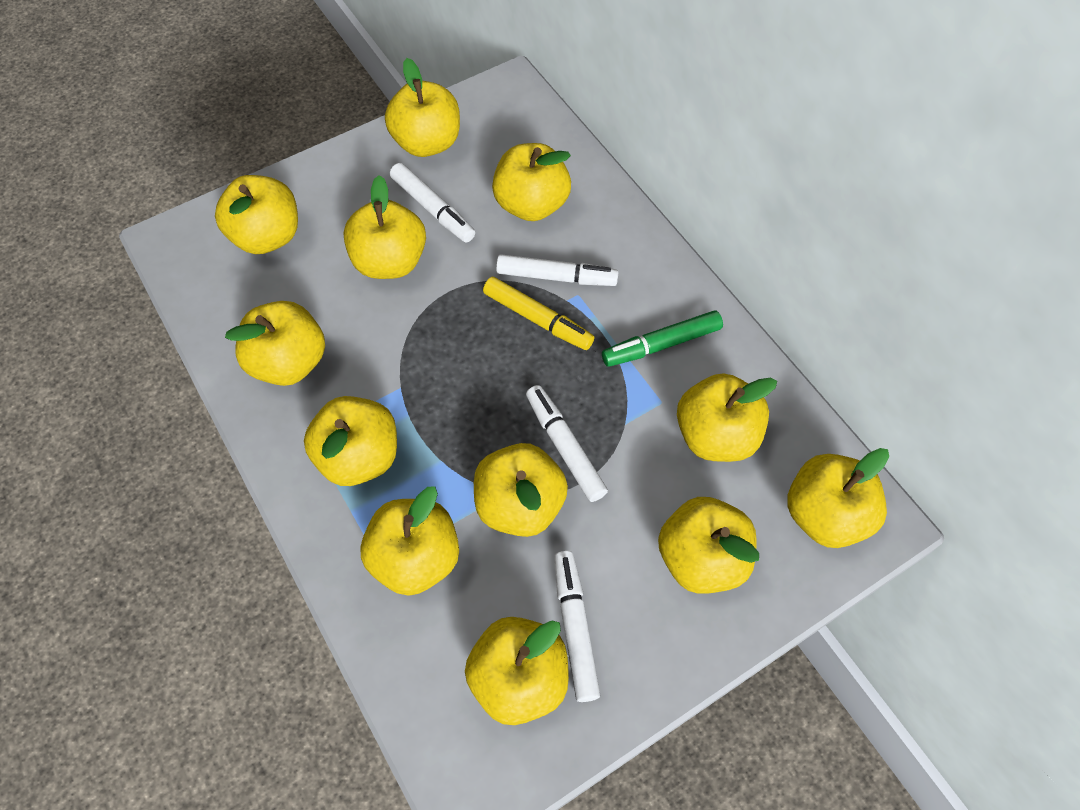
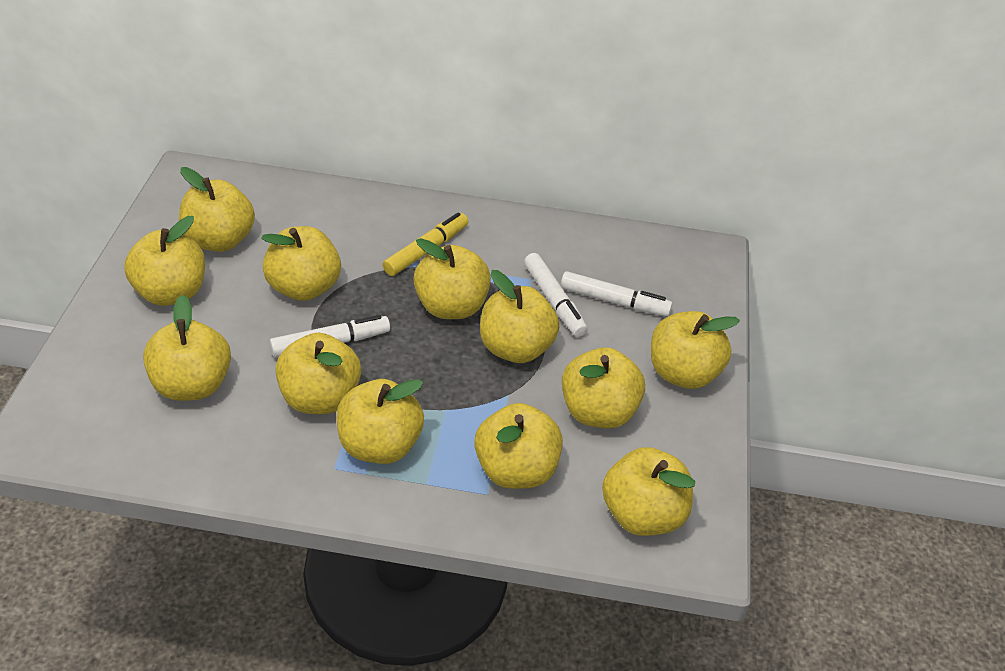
green marker: [602,311,723,367] = 1 -> none = 0
white marker: [390,163,475,243] [496,254,619,286] [526,385,608,502] [554,551,600,702] = 4 -> [270,315,390,358] [524,253,588,337] [560,271,672,316] = 3

